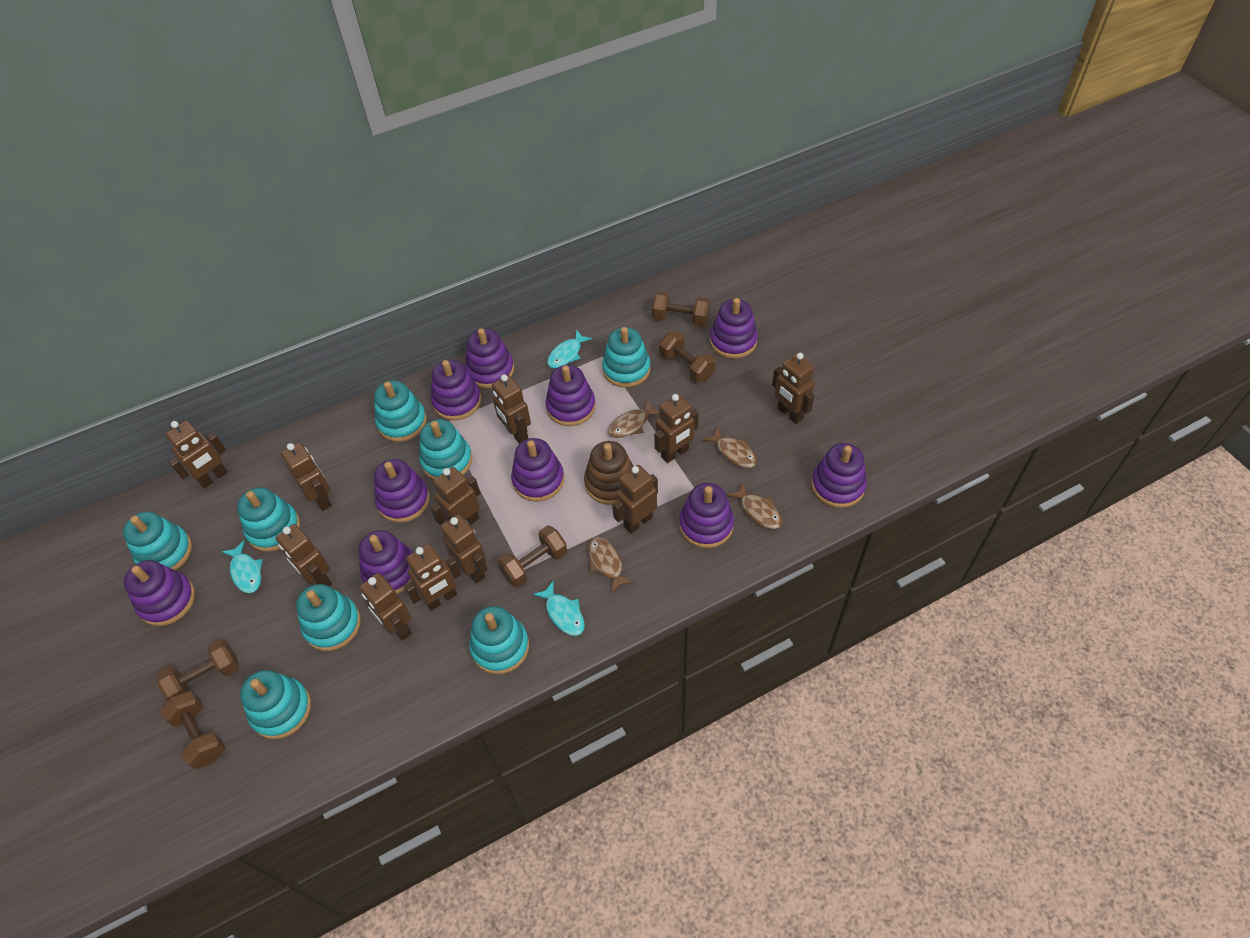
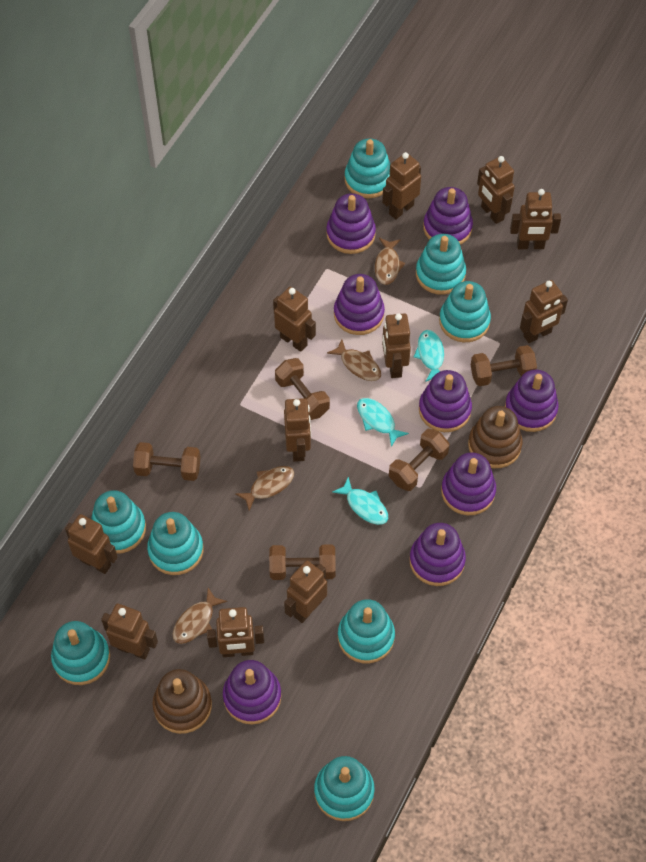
brown stacking toy: [584,441,634,505] = 1 -> [152,669,212,734] [468,406,523,468] = 2
purple stacking toy: [124,560,195,626] [358,530,413,594] [374,459,430,523] [431,360,481,420] [465,328,514,388] [511,438,564,502] [545,365,596,426] [679,483,734,548] [710,298,758,359] [811,443,867,508] = 10 -> [223,660,281,725] [326,193,376,254] [334,274,385,335] [409,523,466,586] [419,370,472,432] [423,187,473,245] [441,452,496,515] [505,370,559,432] = 8

